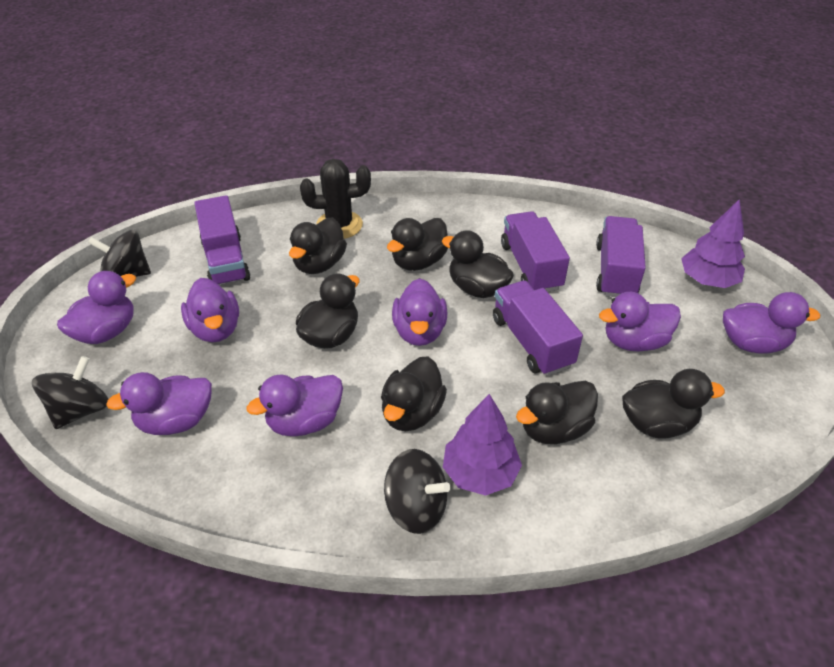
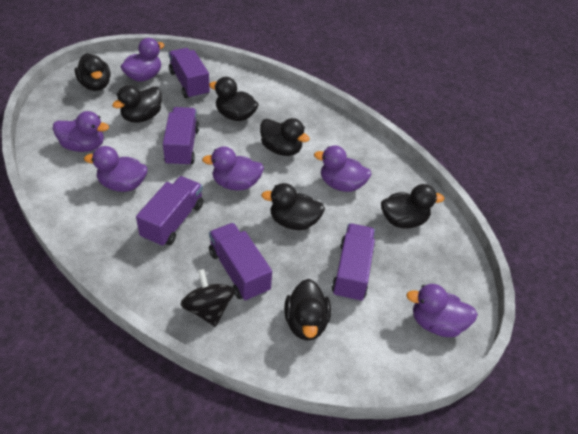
black cactus: [300,159,371,239] = 1 -> none = 0
black spinning top: [32,356,108,429] [88,230,151,277] [384,449,450,534] = 3 -> [180,269,235,327] = 1
purple duck: [57,271,136,344] [106,372,212,435] [181,278,239,342] [247,375,343,436] [392,278,447,346] [599,292,681,352] [723,292,820,354] = 7 -> [53,111,109,152] [84,146,148,192] [121,38,164,82] [202,146,264,190] [314,145,372,192] [406,284,478,337] = 6
purple tree: [443,394,522,496] [681,199,745,288] = 2 -> none = 0
purple truck: [194,195,250,285] [493,280,583,376] [501,211,570,292] [596,216,646,297] = 4 -> [136,176,203,247] [163,107,199,167] [169,48,210,99] [209,223,272,301] [332,223,375,302] = 5

